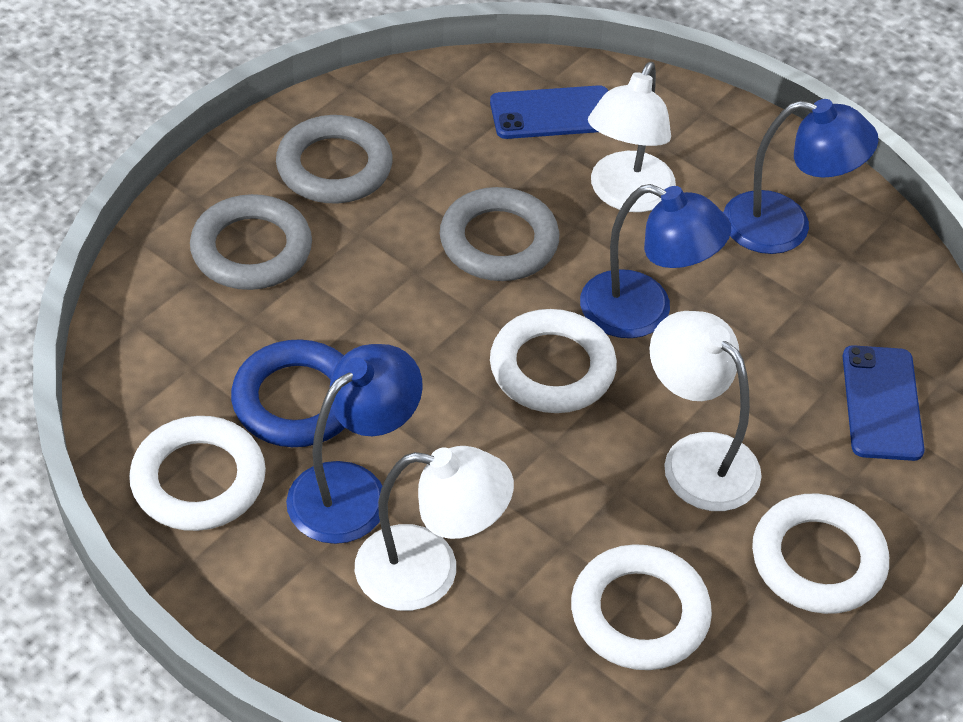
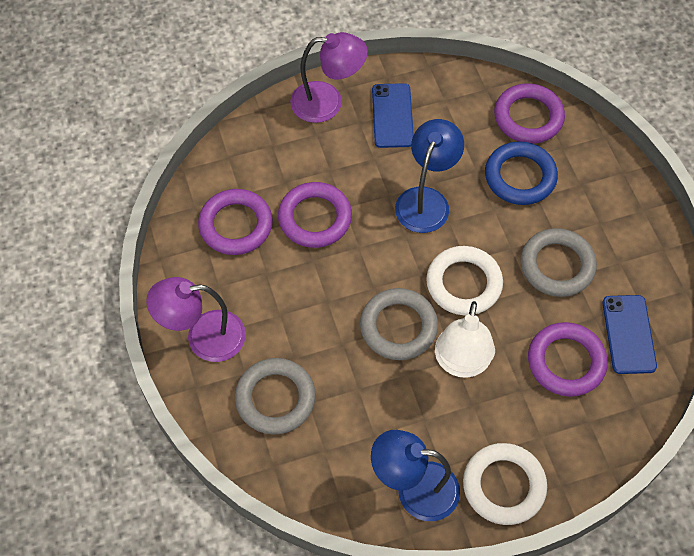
blue lamp: [286,344,423,544] [580,184,731,338] [723,99,878,254] = 3 -> [371,430,460,521] [395,119,464,233] = 2
purple lamp: none = 0 -> [146,277,246,362] [290,32,368,123] = 2
purple ring: none = 0 -> [198,189,273,255] [278,182,352,248] [494,83,565,144] [528,322,608,397] = 4
white lamp: [355,446,514,611] [588,62,676,212] [649,311,762,511] = 3 -> [435,301,495,378] = 1
white ring: [129,416,266,531] [490,309,617,413] [571,544,712,670] [752,494,889,614] = 4 -> [426,246,503,315] [463,443,547,525] = 2

